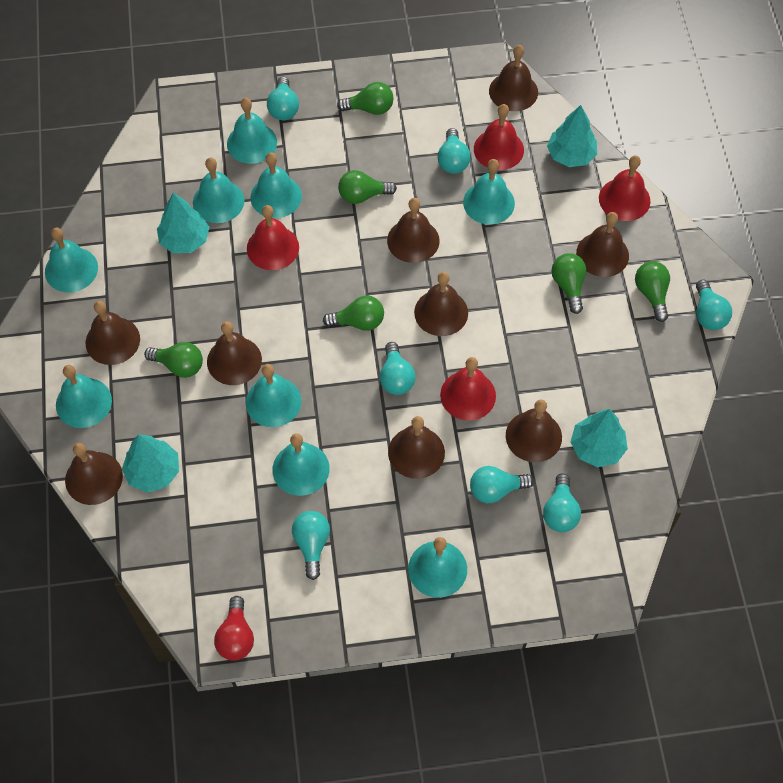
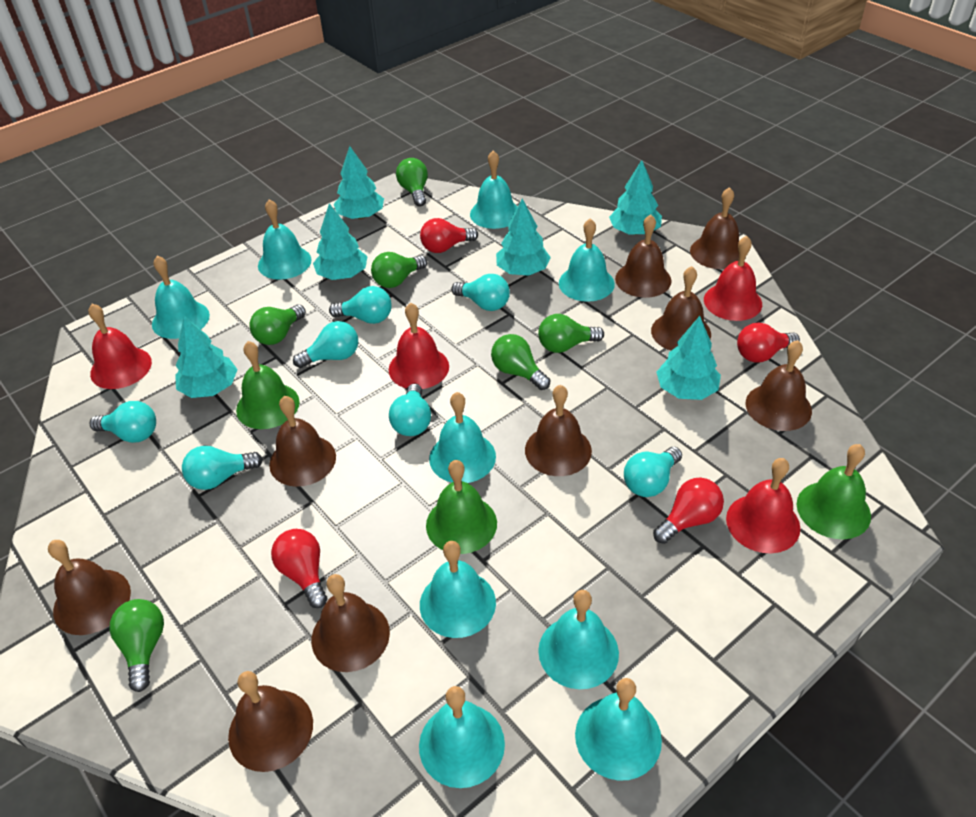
green bell: none = 0 -> [236,341,300,429] [426,460,497,554] [796,444,871,539] = 3
red light bulb: [214,596,254,661] = 1 -> [271,529,327,608] [420,218,478,253] [653,477,724,544] [737,323,800,363] = 4
turquoise tree: [122,434,179,493] [157,193,209,253] [547,105,597,167] [571,409,628,467] = 4 -> [175,316,238,398] [313,203,368,280] [334,146,384,219] [496,199,551,276] [609,160,662,235] [656,316,721,400] = 6

